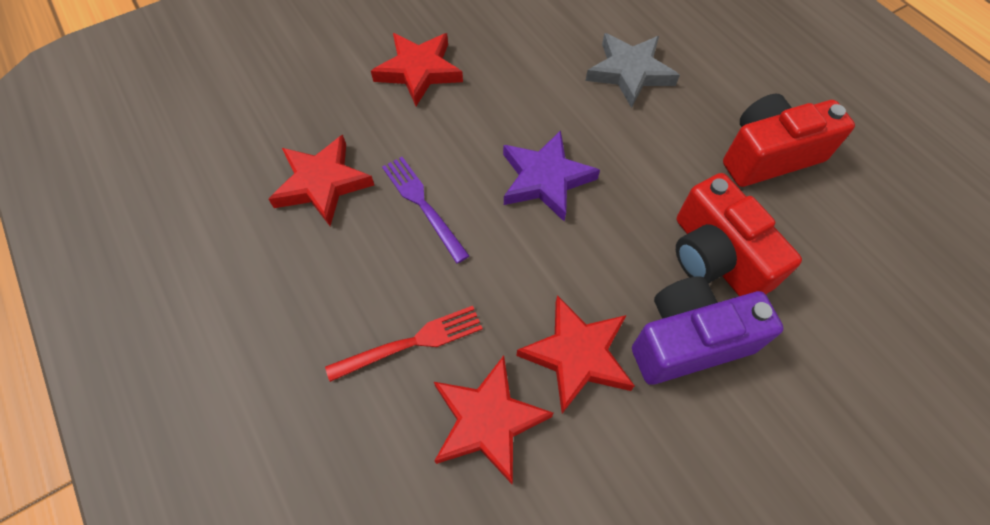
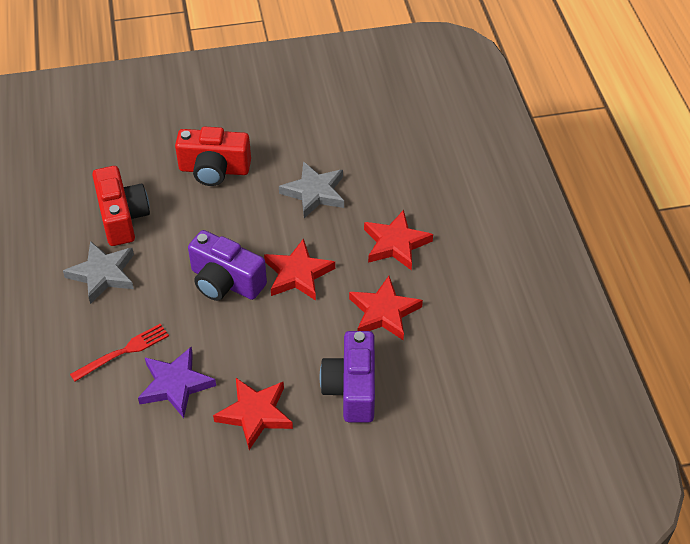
grey star: [586,33,680,108] = 1 -> [63,241,134,304] [279,161,344,218] = 2
purple camera: [632,276,784,385] = 1 -> [188,230,267,301] [320,331,375,423] = 2
purple fork: [382,157,470,263] = 1 -> none = 0

